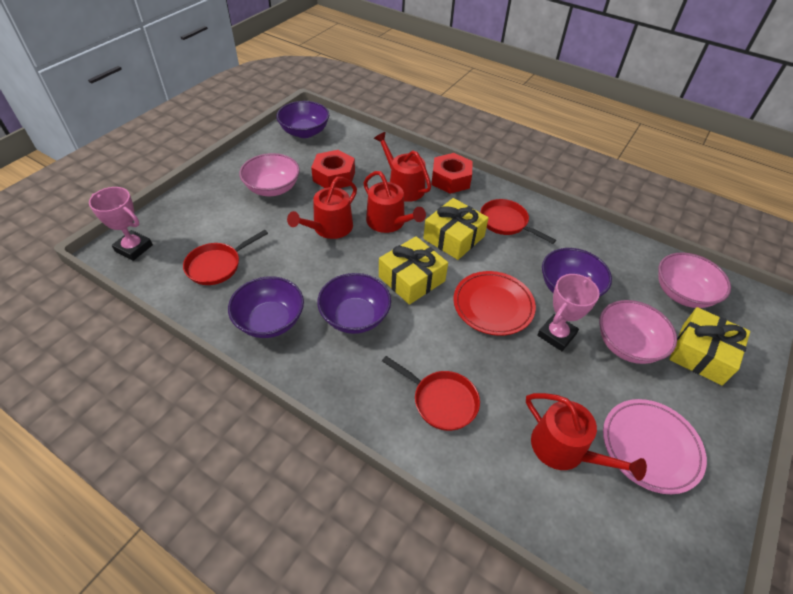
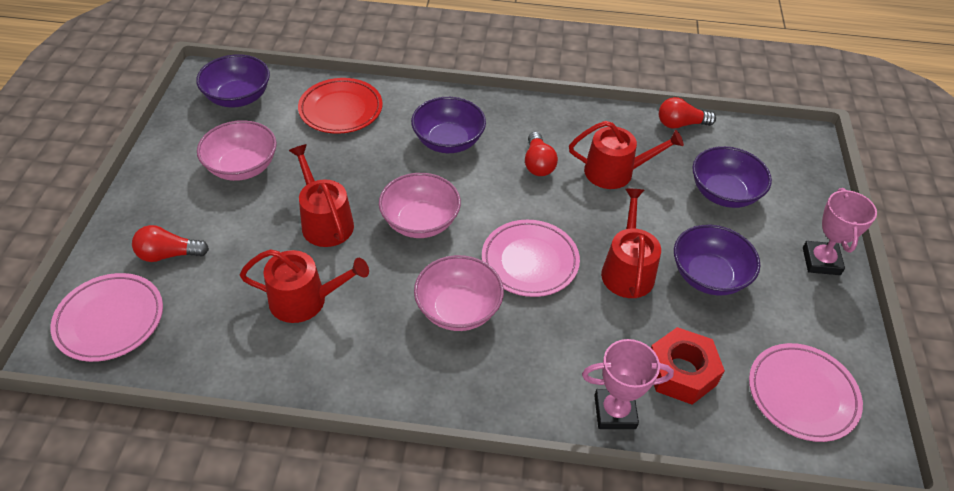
pink plate: [603,399,707,494] = 1 -> [50,273,163,362] [482,220,580,297] [749,343,863,442] = 3
red light bulb: none = 0 -> [132,225,209,262] [525,132,558,176] [659,97,716,129] = 3
red nut: [311,150,355,188] [431,153,473,194] = 2 -> [651,327,725,405] = 1
red pan: [183,230,268,285] [382,356,480,431] [480,199,556,244] = 3 -> none = 0
yellow gift: [379,236,448,305] [423,198,489,260] [669,307,750,386] = 3 -> none = 0

